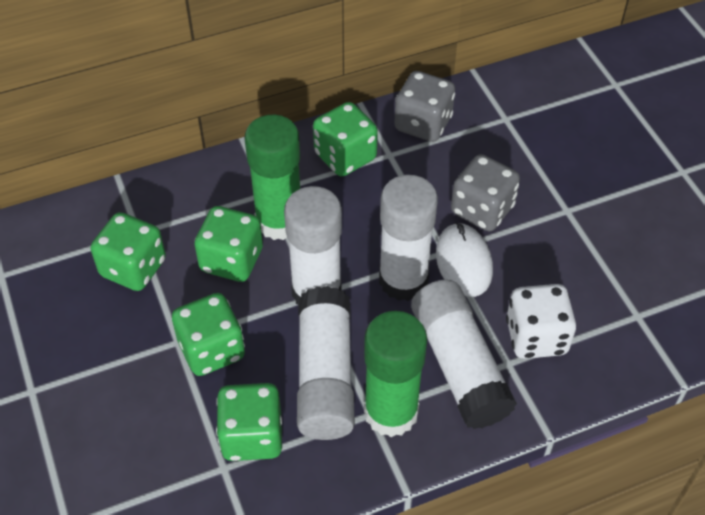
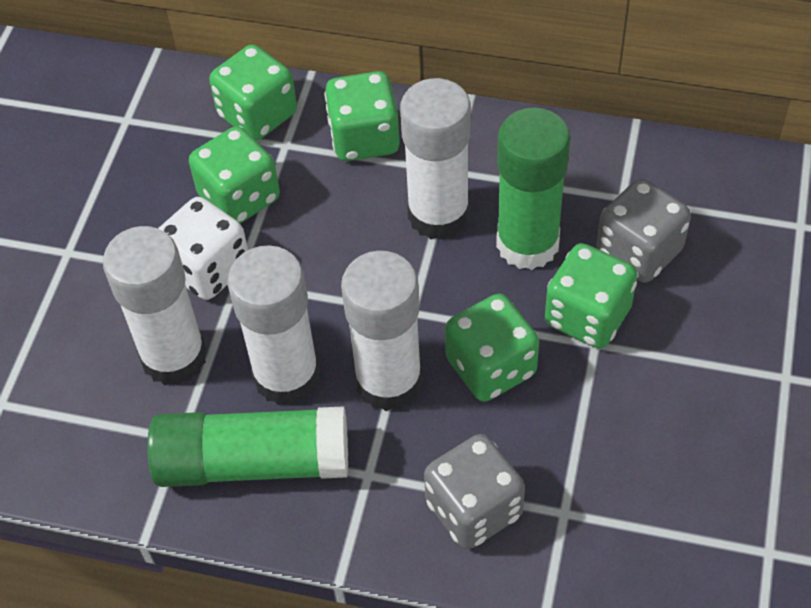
white mouse: [436,222,493,297] = 1 -> none = 0

